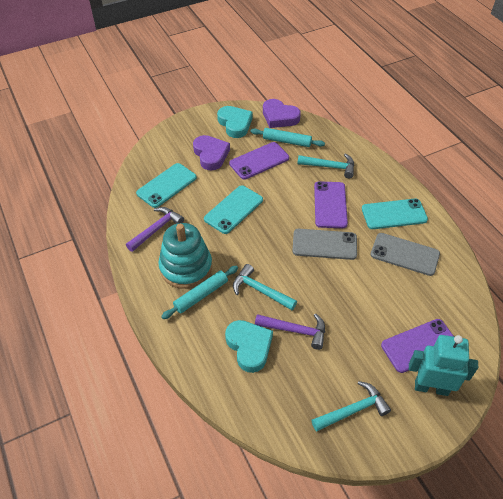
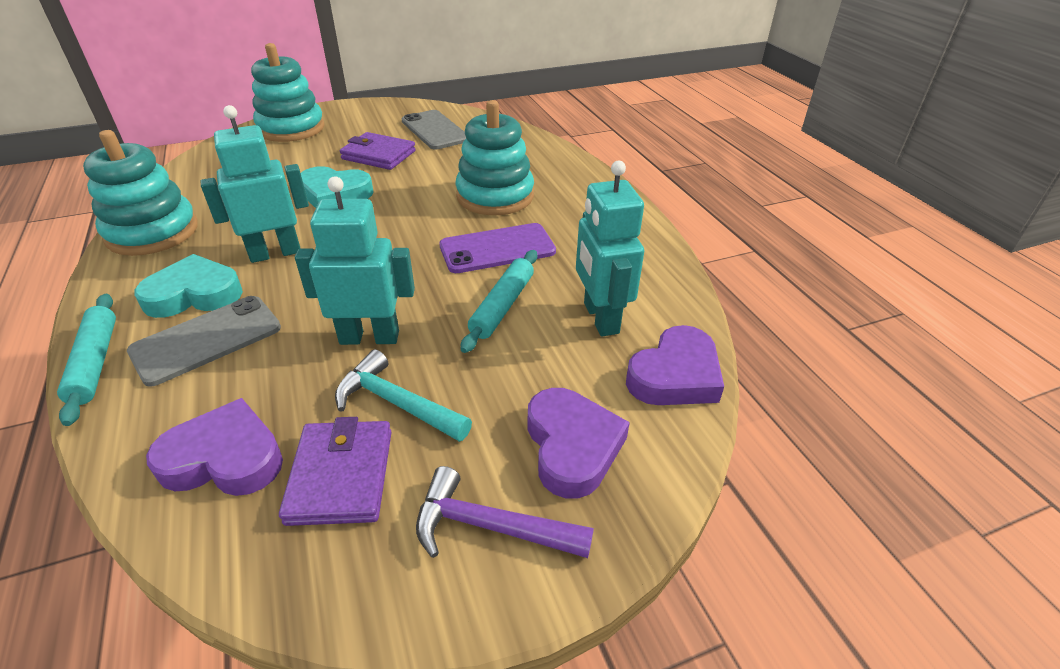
purple hammer: [126,207,184,252] [255,313,325,350] = 2 -> [416,466,594,558] = 1
purple heart: [193,135,230,171] [263,99,301,128] = 2 -> [146,398,283,496] [527,388,630,498] [626,325,724,405] = 3
purple phone: [229,142,289,180] [314,181,348,228] [381,319,454,373] = 3 -> [439,223,556,273] = 1
purple wallet: none = 0 -> [279,417,392,526] [340,132,416,170] = 2
turquoise hammer: [233,264,297,310] [297,153,354,178] [312,381,391,432] = 3 -> [335,349,472,442] = 1
turquoise phone: [136,163,197,208] [204,185,263,234] [362,199,428,229] = 3 -> none = 0
turquoise robot: [409,335,478,396] = 1 -> [201,105,309,263] [295,176,415,345] [576,161,644,337] = 3
turquoise stacking toy: [158,223,212,289] = 1 -> [83,130,198,256] [251,43,325,142] [455,100,534,215] = 3

